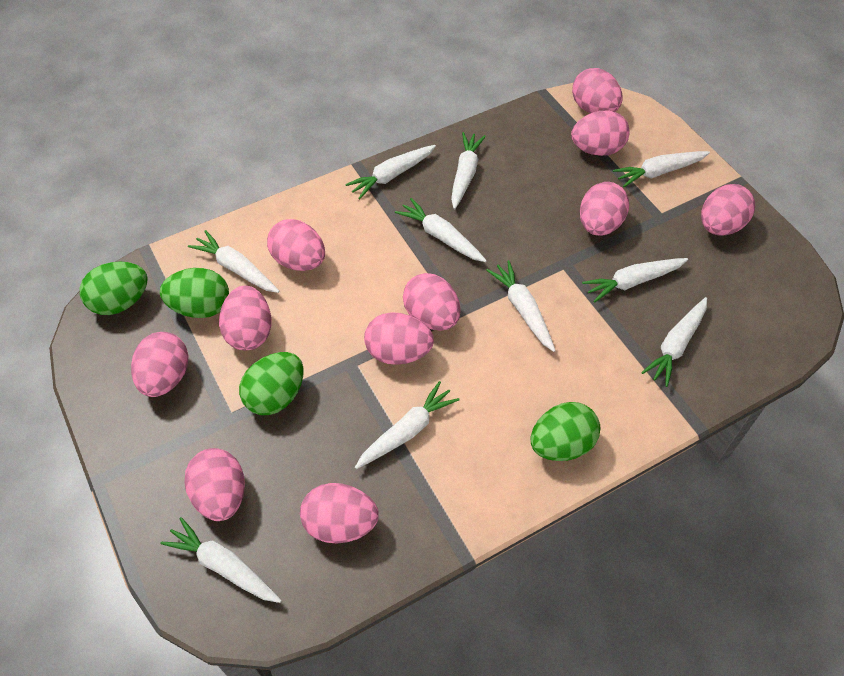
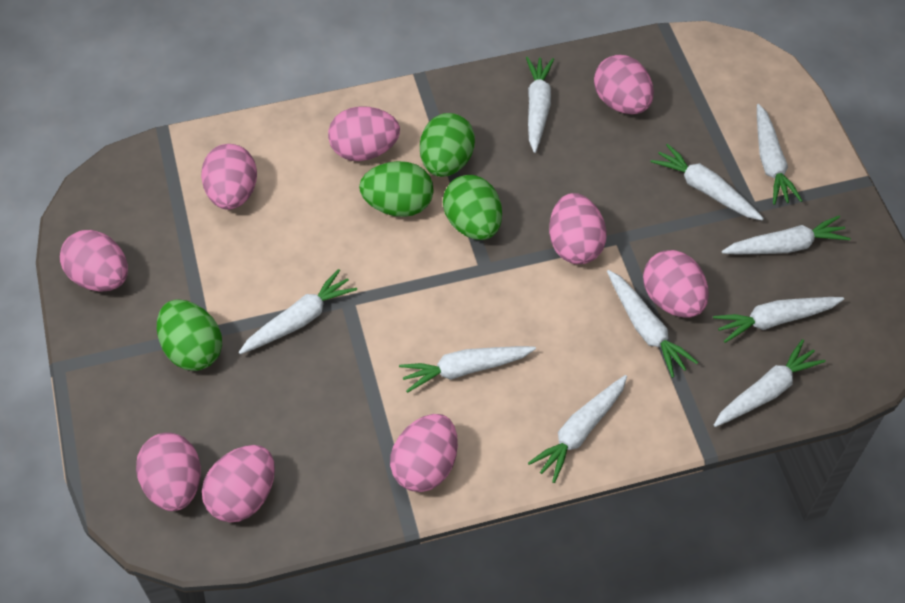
pink egg: [131,332,189,397] [184,448,245,521] [219,286,272,350] [267,219,325,271] [300,483,379,544] [364,312,434,365] [403,273,460,330] [571,111,630,156] [572,68,623,113] [580,182,629,236] [701,184,755,236] = 11 -> [60,230,128,292] [136,433,201,511] [201,144,257,210] [202,445,275,522] [328,106,400,161] [390,414,458,492] [549,193,607,264] [594,55,654,114] [643,250,709,317] = 9

